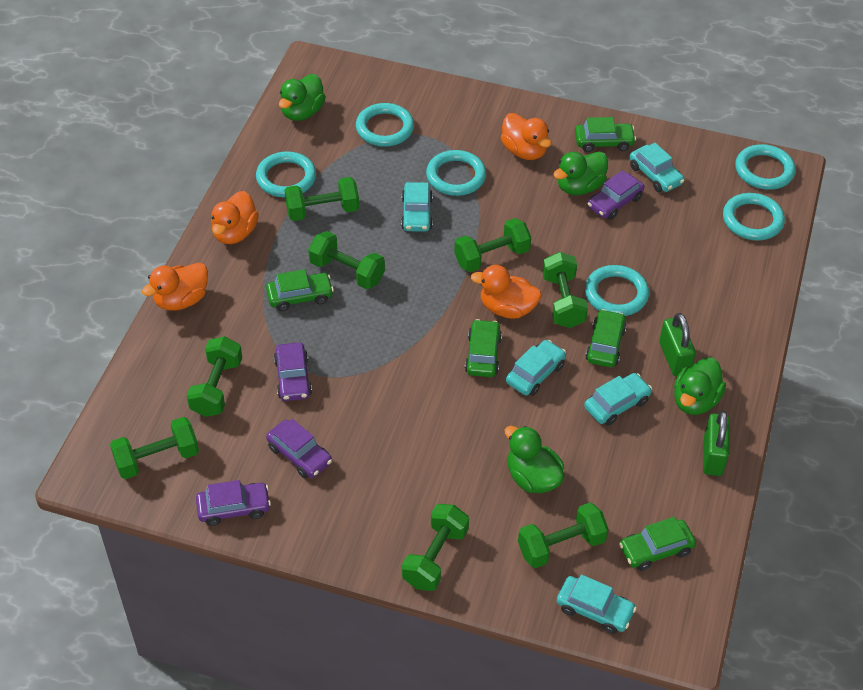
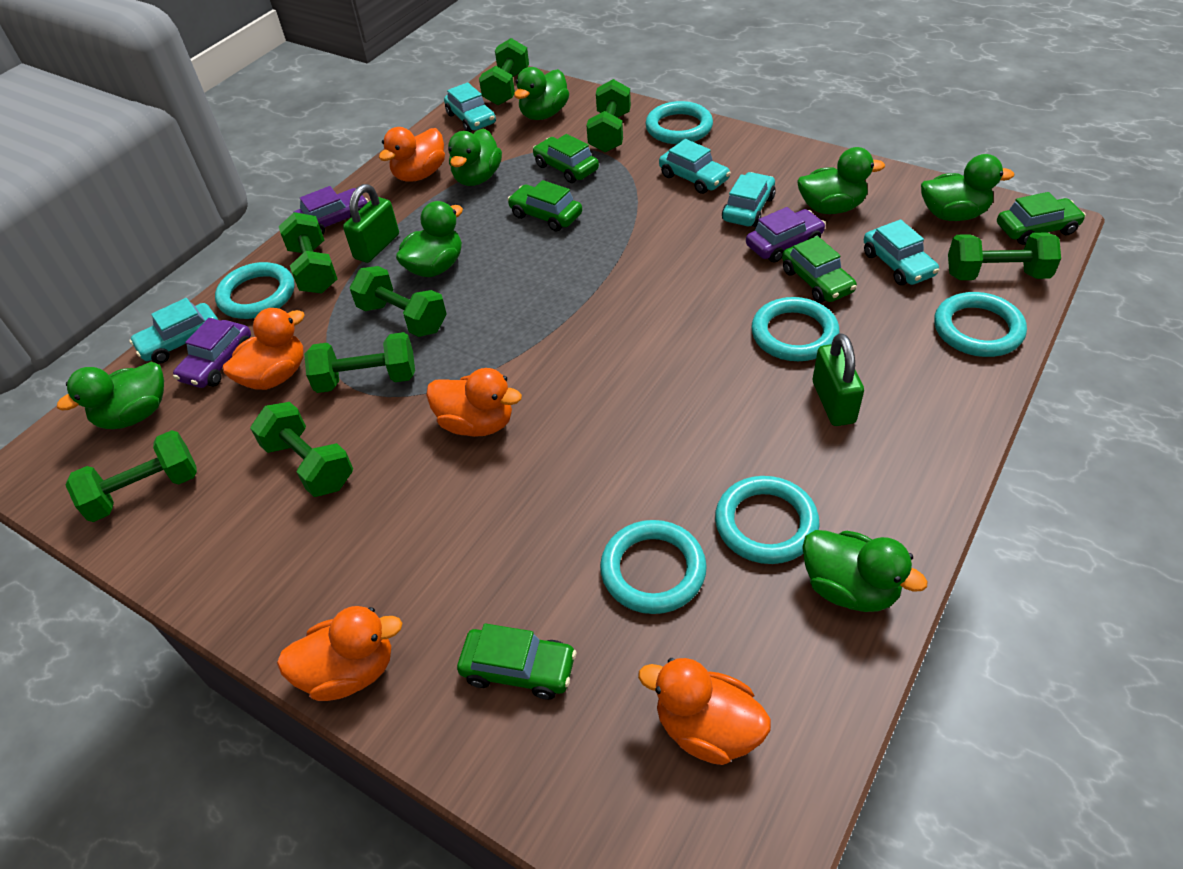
green duck: [279,74,326,121] [505,426,564,493] [553,151,608,195] [674,357,726,415] = 4 -> [57,362,164,429] [396,201,463,277] [448,128,502,186] [514,67,569,120] [798,147,885,214] [802,530,928,612] [921,154,1014,221] = 7
orange duck: [142,263,208,311] [211,191,259,244] [471,265,542,319] [501,113,552,160] = 4 -> [223,308,305,390] [277,606,402,701] [379,127,445,182] [426,368,522,437] [638,658,771,765] = 5
purple car: [196,480,271,526] [266,419,332,478] [274,342,312,401] [587,170,644,220] = 4 -> [173,318,251,388] [293,186,369,234] [746,207,826,263] = 3

